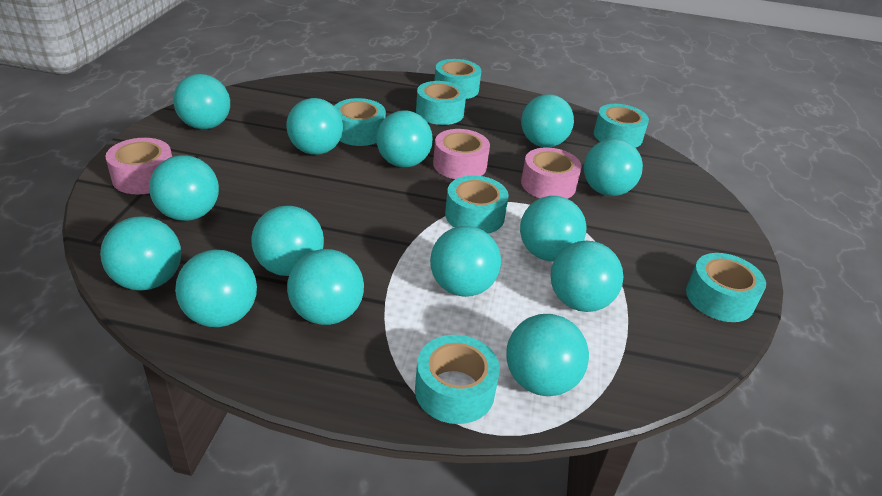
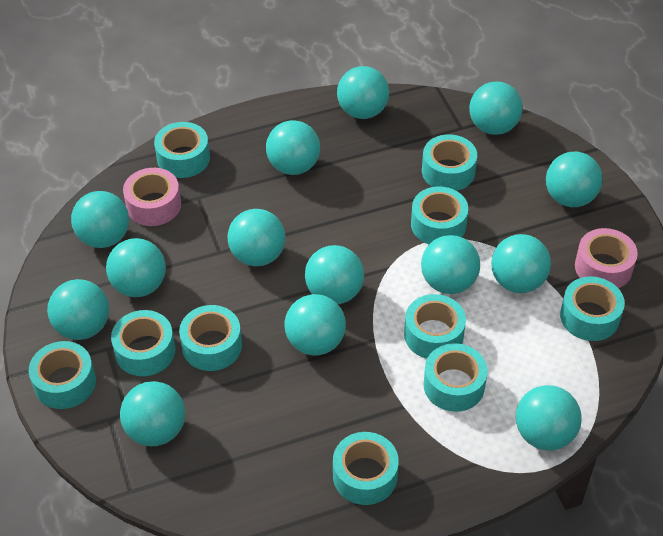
pink tape: [105,138,172,194] [433,129,490,179] [521,147,582,199] = 3 -> [123,168,181,226] [575,228,638,288] = 2
turquoise tape: [334,98,386,146] [415,335,500,424] [416,81,466,125] [434,59,481,99] [445,175,509,233] [594,104,649,148] [686,253,766,322] = 7 -> [29,341,96,409] [111,310,175,376] [154,122,210,178] [179,305,242,371] [333,432,399,505] [404,294,466,359] [411,186,468,244] [422,135,477,191] [423,343,488,412] [560,276,625,341] = 10

